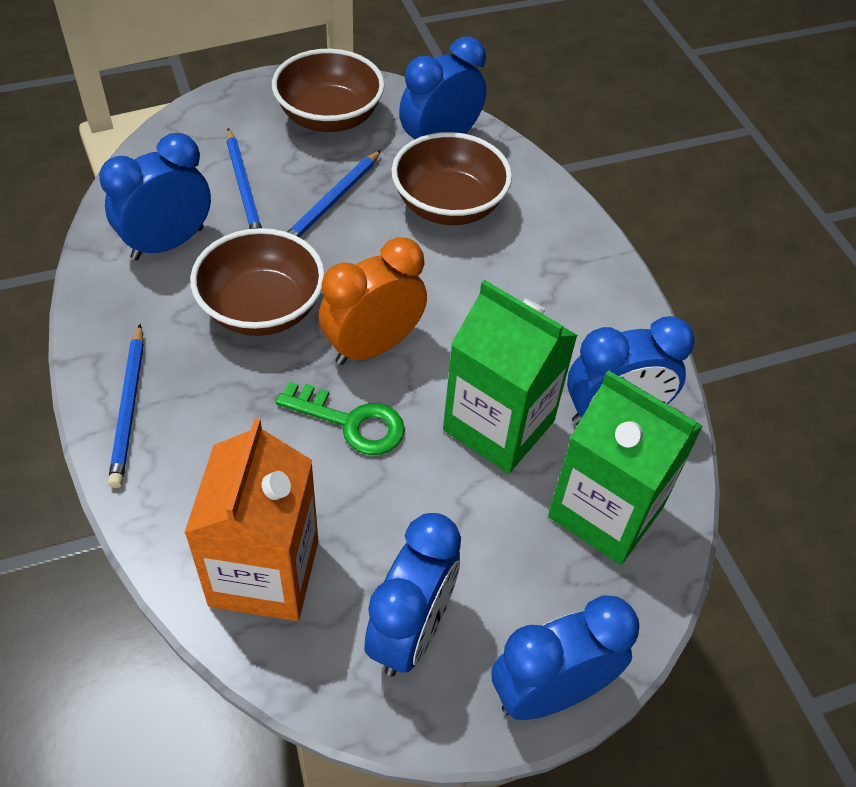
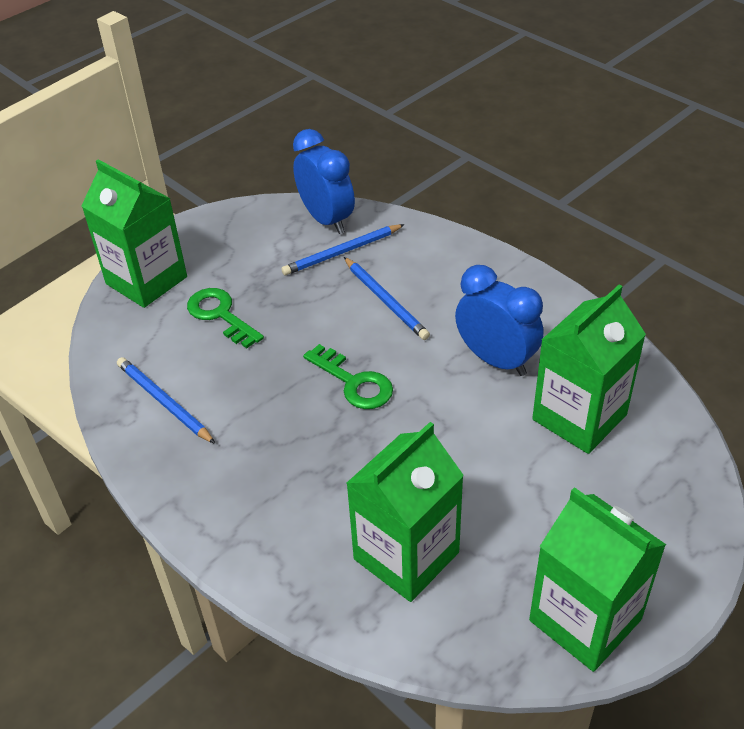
blue clock: [99,133,211,260] [364,513,461,676] [399,36,486,140] [491,595,639,720] [567,316,695,425] = 5 -> [293,129,355,234] [455,265,544,376] = 2
brown bowl: [190,228,325,336] [272,49,385,132] [392,132,512,225] = 3 -> none = 0
green carton: [443,280,578,473] [548,370,703,565] = 2 -> [81,159,187,308] [346,422,464,602] [529,487,666,672] [532,285,646,454] = 4
green key: [275,382,405,455] = 1 -> [187,288,264,348] [303,344,393,409] = 2
orange carton: [184,418,318,621] = 1 -> none = 0
orange clock: [319,237,427,365] = 1 -> none = 0

